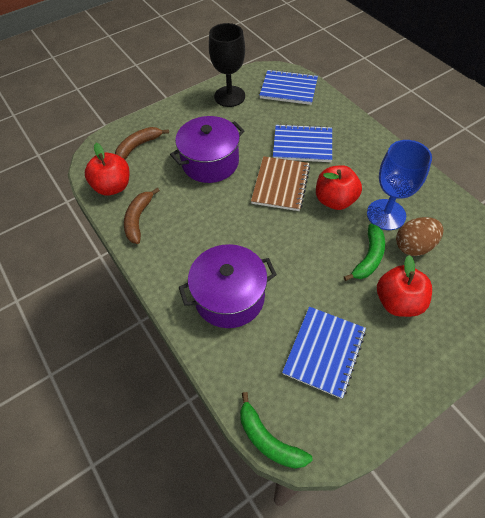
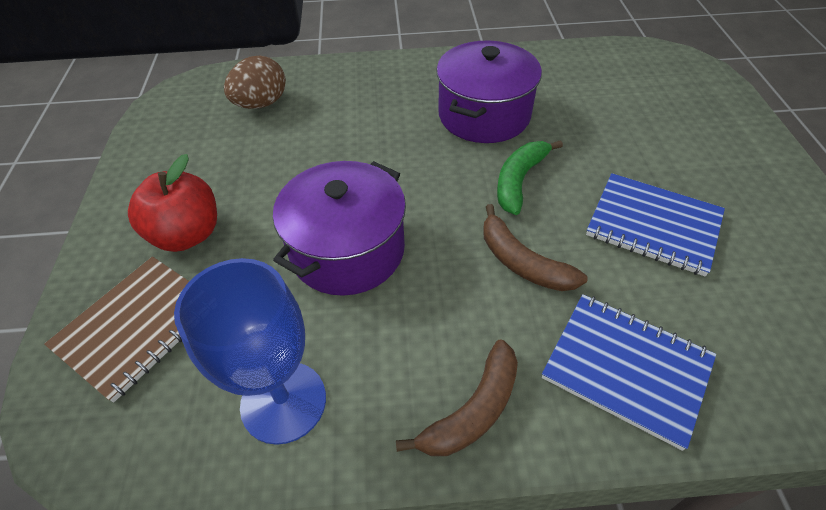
black goblet: [209,23,245,107] = 1 -> none = 0
blue notebook: [259,69,318,105] [273,124,332,162] [282,307,366,399] = 3 -> [542,294,716,451] [586,173,725,277] = 2
green banana: [240,392,313,469] [344,223,385,281] = 2 -> [497,140,563,215] = 1
red apple: [85,143,129,195] [316,165,362,210] [377,255,432,317] = 3 -> [128,154,217,252] = 1

